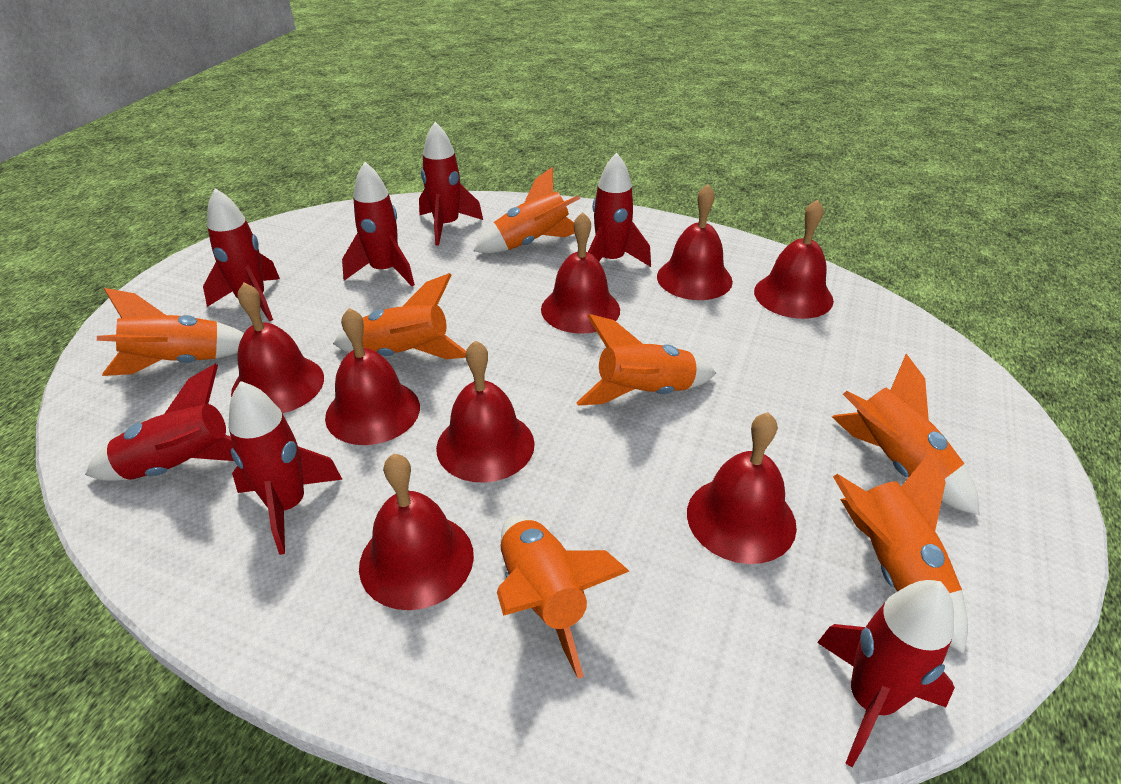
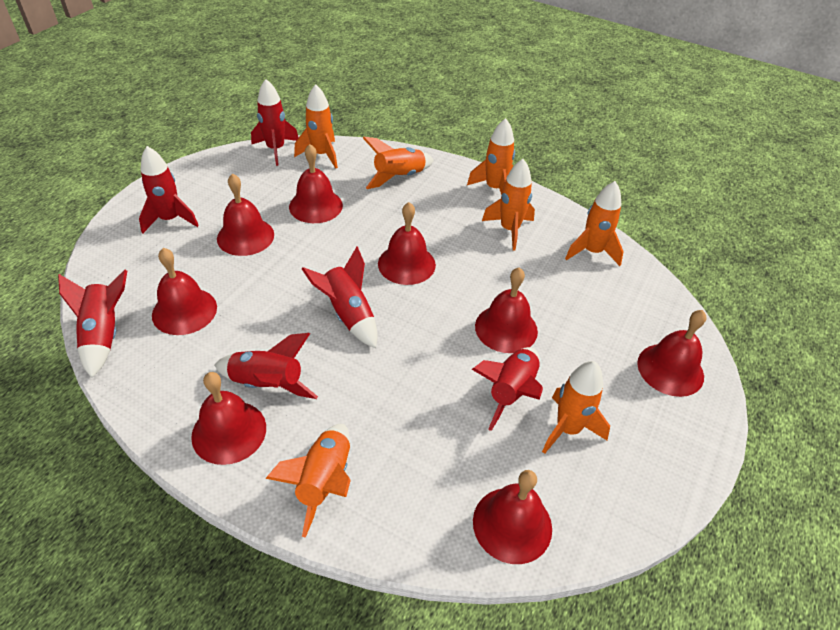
red rocket: [85,364,234,481] [203,188,280,322] [228,381,343,555] [342,162,415,286] [419,122,483,246] [588,153,651,267] [817,580,955,767] = 7 -> [58,270,127,378] [139,146,199,234] [214,333,318,399] [251,79,299,166] [302,247,378,348] [472,347,543,431] = 6

